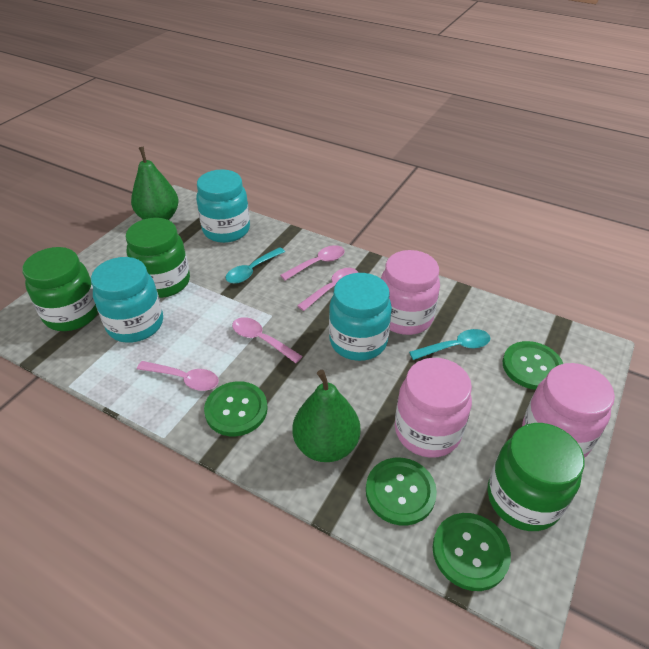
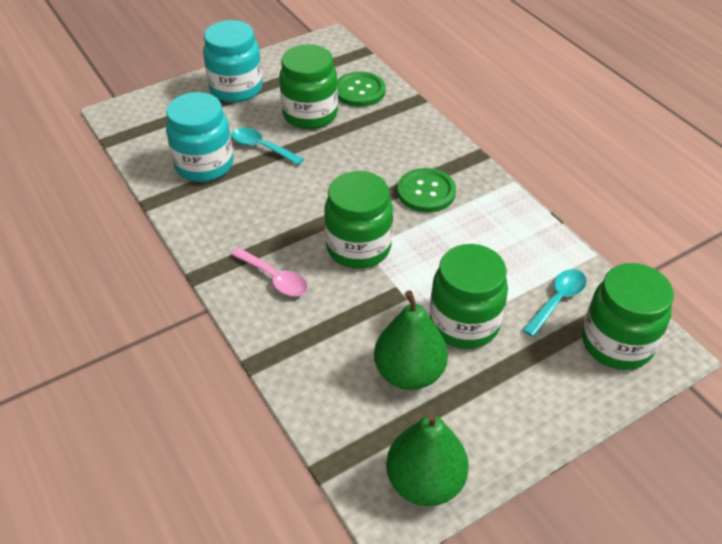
green button: [204,381,268,436] [366,458,437,526] [433,513,511,591] [503,341,563,390] = 4 -> [337,72,386,107] [397,168,456,212] = 2
green jar: [22,247,98,331] [126,218,190,298] [488,423,585,531] = 3 -> [279,44,338,129] [324,171,393,269] [430,244,508,349] [582,263,674,370] = 4
pink jar: [381,250,440,335] [395,358,472,458] [522,363,615,458] = 3 -> none = 0
pink spoon: [137,361,219,391] [232,317,303,363] [280,245,345,280] [297,268,358,311] = 4 -> [231,247,308,296] = 1
turquoise jar: [91,257,163,343] [196,169,250,243] [329,273,392,361] = 3 -> [166,92,233,182] [203,20,263,103] = 2

